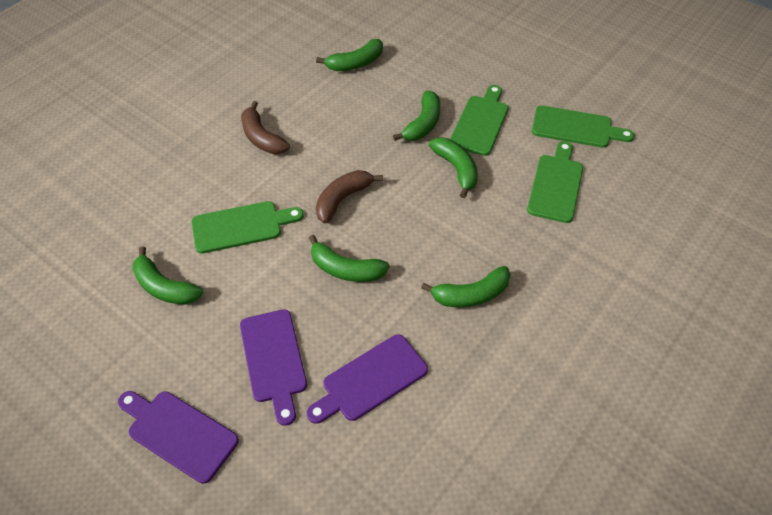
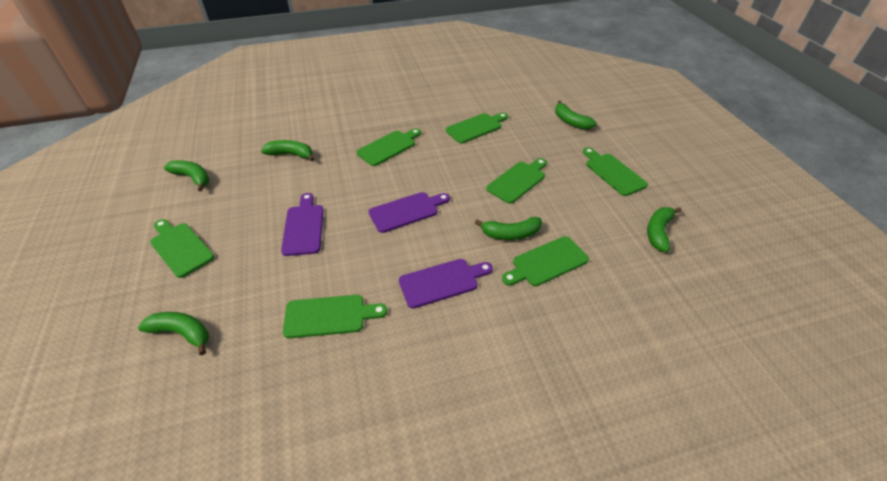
brown banana: [241,101,290,154] [316,170,383,223] = 2 -> none = 0
green cutting board: [191,201,304,254] [450,85,509,156] [527,141,583,223] [532,105,635,148] = 4 -> [150,219,214,278] [283,295,387,338] [356,128,421,166] [446,113,508,143] [486,158,547,204] [502,236,589,286] [583,147,648,196] = 7

